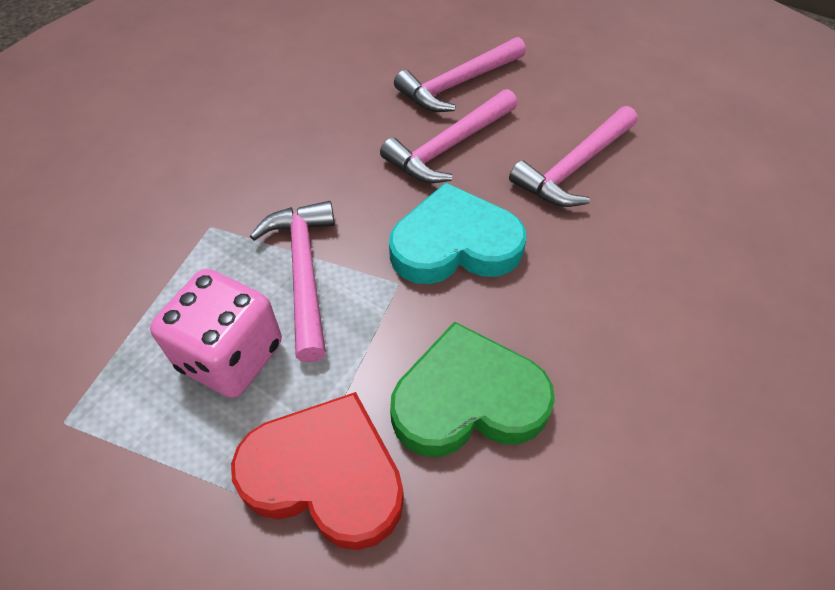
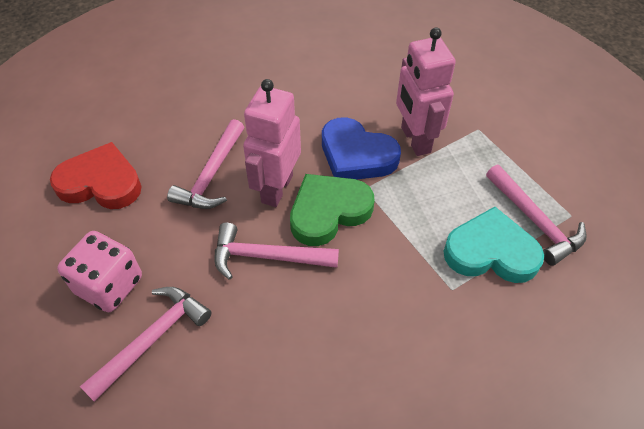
blue heart: none = 0 -> [322,117,401,180] = 1
pink robot: none = 0 -> [243,79,301,207] [396,28,456,156] = 2

